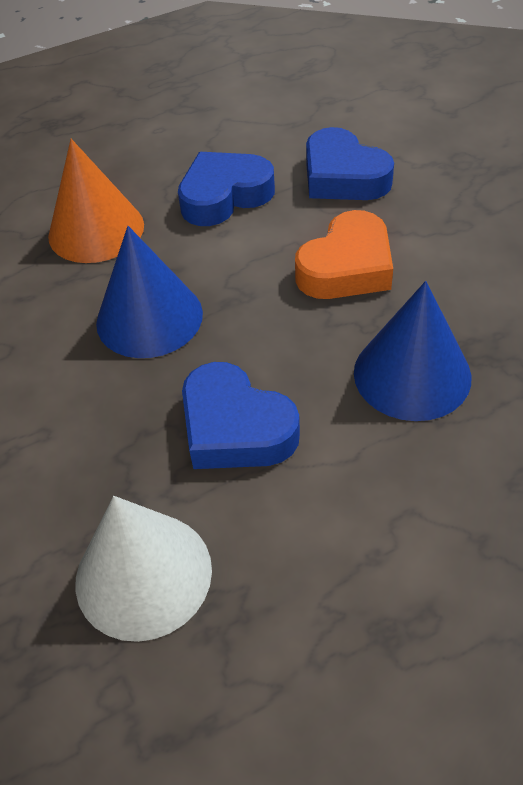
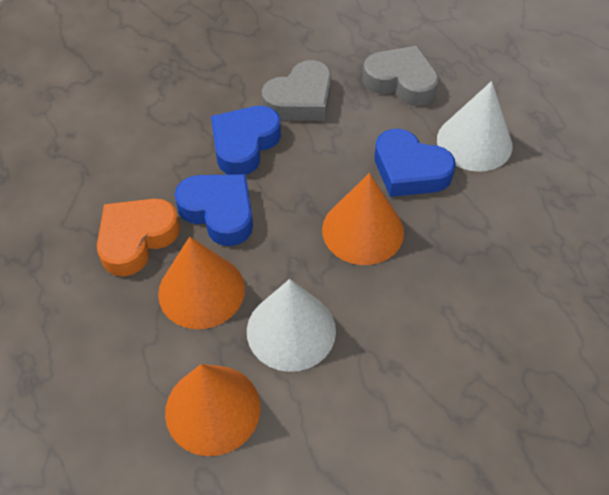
blue cone: [96,226,203,358] [354,281,471,421] = 2 -> none = 0
grey heart: none = 0 -> [262,60,332,121] [363,46,439,106] = 2
orange cone: [48,139,144,263] = 1 -> [158,237,245,329] [165,364,260,456] [322,173,404,265] = 3
white cone: [75,496,212,642] = 1 -> [247,279,336,372] [437,81,513,172] = 2

